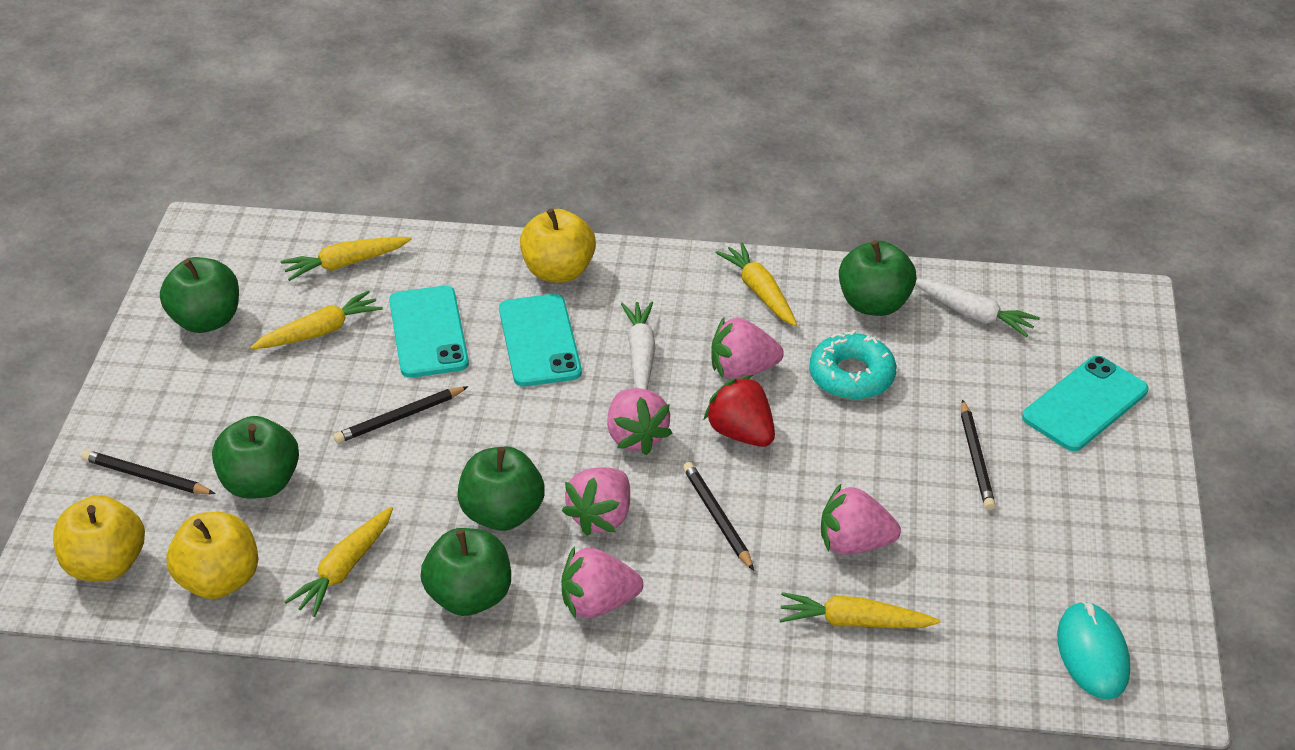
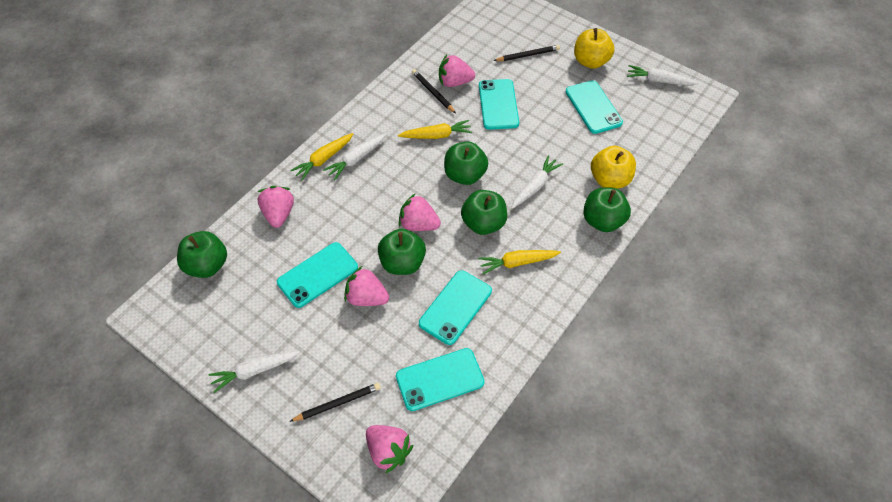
black pencil: [81,450,216,494] [333,386,469,443] [683,462,754,571] [961,399,996,510] = 4 -> [289,383,381,422] [412,69,456,113] [493,45,560,61] = 3
red strawberry: [704,375,775,447] = 1 -> none = 0
turquoise donut: [809,330,896,400] = 1 -> none = 0
turquoise mouse: [1057,601,1130,699] = 1 -> none = 0
turquoise phone: [389,286,469,378] [499,294,582,386] [1022,356,1148,451] = 3 -> [277,242,358,308] [396,348,485,411] [419,270,492,345] [479,79,519,130] [566,80,623,134] = 5
white carrot: [621,301,655,390] [915,279,1040,337] = 2 -> [209,351,300,393] [323,134,386,180] [511,155,563,209] [627,65,698,86] = 4
yellow apple: [53,495,145,581] [167,512,258,599] [520,208,596,283] = 3 -> [574,28,614,69] [591,146,636,189] = 2
yellow carrot: [250,290,383,349] [281,237,412,281] [284,507,393,617] [716,242,797,326] [780,592,940,628] = 5 -> [290,133,353,180] [398,120,472,139] [478,250,561,275] = 3

